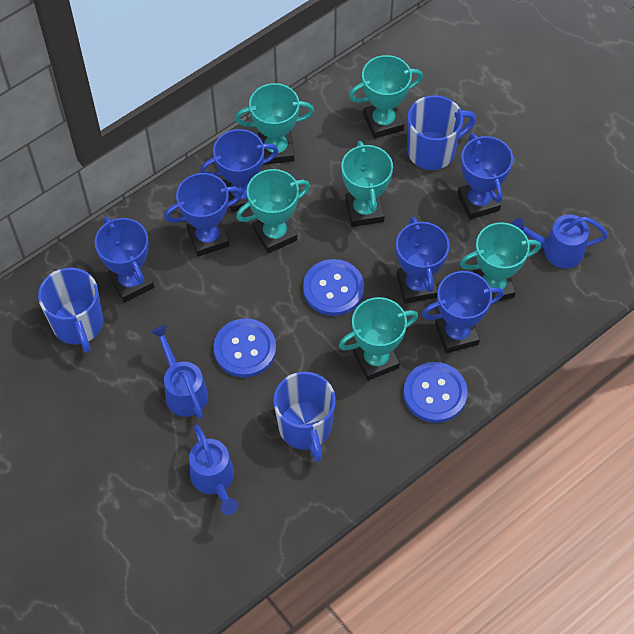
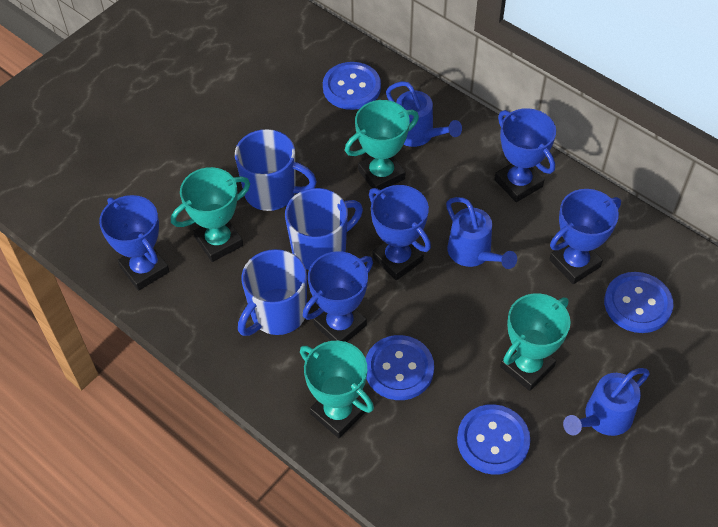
blue button: [214,318,276,378] [303,259,364,316] [403,362,468,423] = 3 -> [323,62,381,110] [366,335,434,400] [457,404,530,475] [604,272,673,333] = 4
blue trophy: [95,217,154,303] [164,173,243,257] [200,129,278,212] [396,217,450,304] [422,271,504,353] [457,133,513,220] = 6 -> [99,195,170,291] [303,251,373,342] [369,185,431,280] [494,108,556,202] [549,189,621,284] = 5
turquoise trophy: [235,83,314,165] [236,169,310,254] [339,297,418,381] [341,141,393,227] [349,55,423,139] [460,222,541,302] = 6 -> [171,167,250,262] [300,341,374,438] [345,100,419,190] [500,293,571,391] = 4

